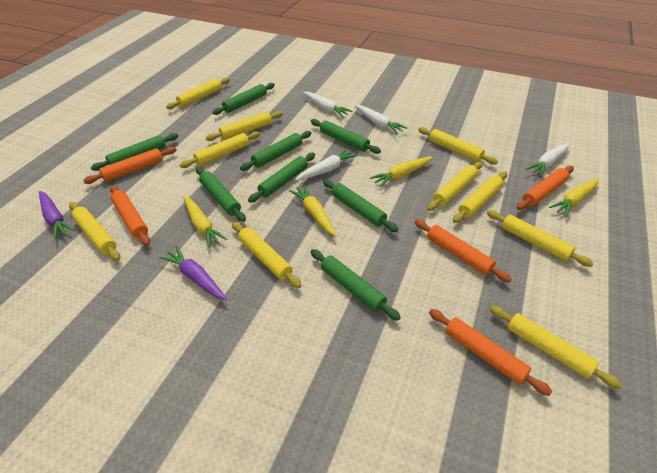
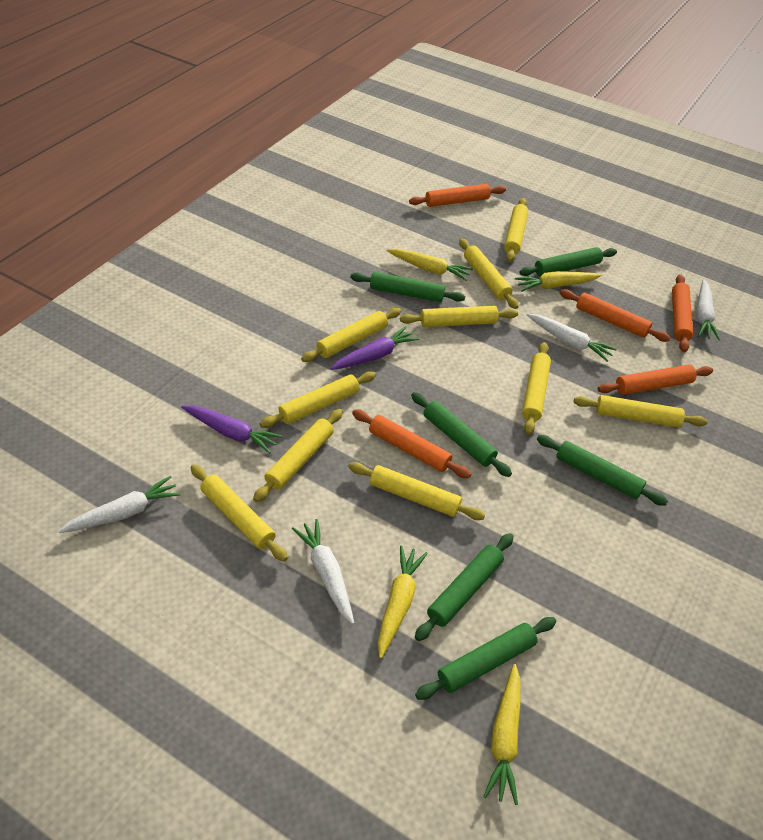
green rolling pin: [91,133,178,171] [196,167,246,222] [212,83,275,115] [240,131,312,171] [248,153,315,203] [311,119,381,154] [311,249,401,321] [323,179,398,232] = 8 -> [351,272,465,302] [411,392,512,477] [415,533,514,641] [415,617,556,700] [519,247,617,277] [537,435,668,506] = 6

